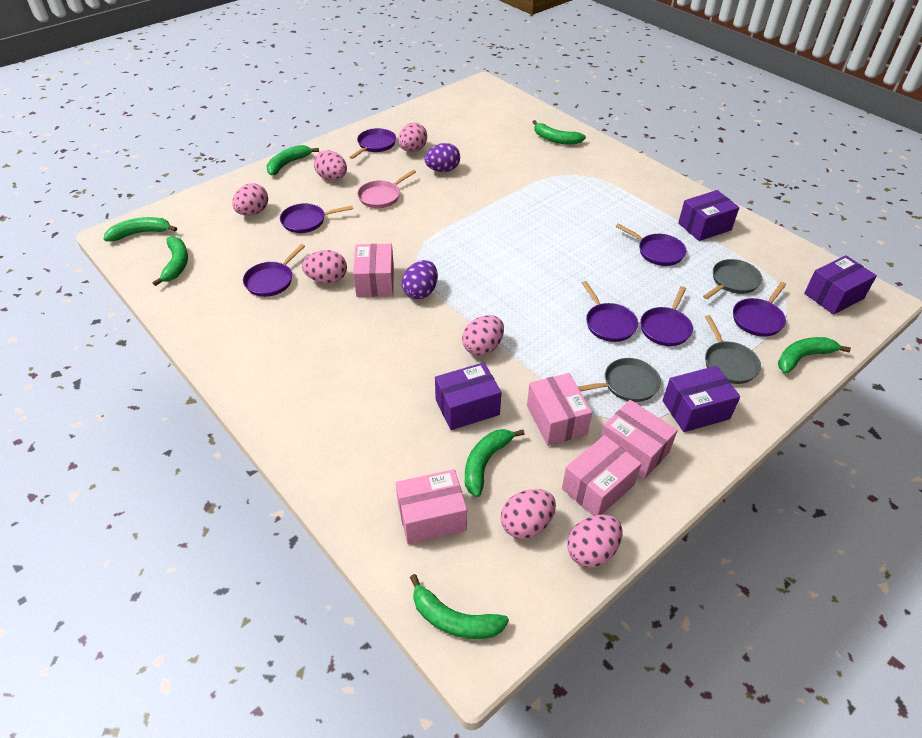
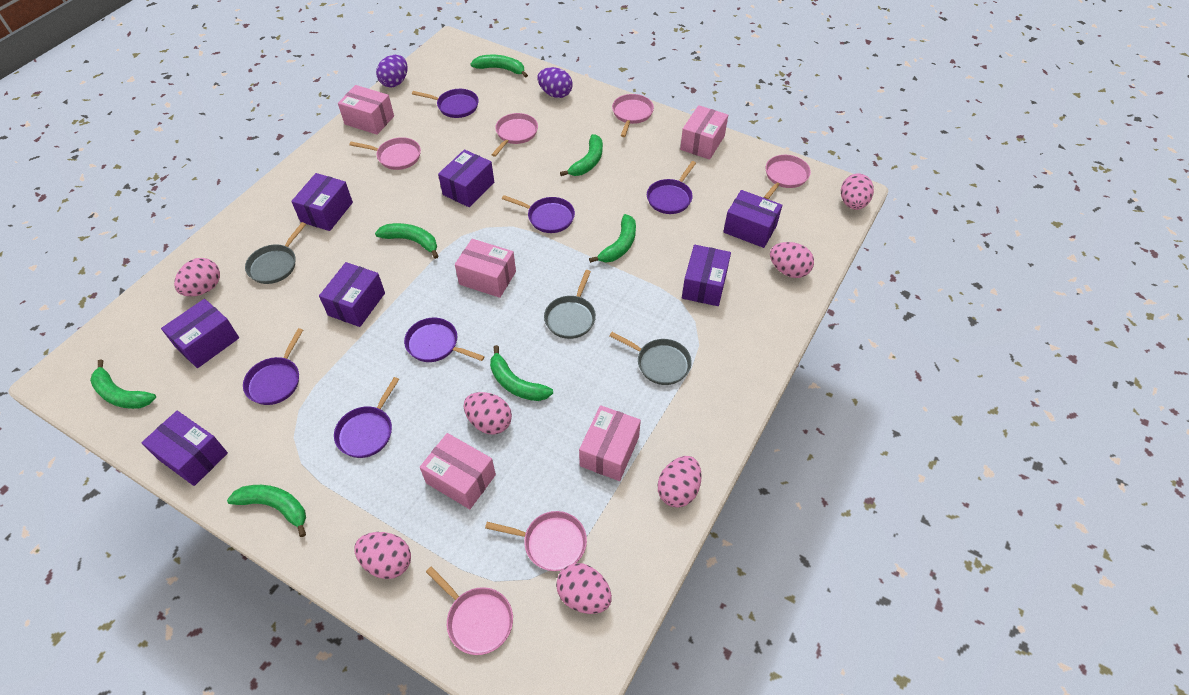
pink pan: [357,170,416,208] = 1 -> [349,137,421,170] [426,567,513,655] [485,511,587,571] [492,113,538,157] [612,94,654,137] [764,155,811,199] = 6
purple box: [435,362,502,430] [663,366,740,432] [678,190,739,241] [804,255,877,315] = 4 -> [141,411,228,486] [161,299,239,368] [291,173,353,231] [319,262,385,327] [438,149,494,207] [682,245,731,306] [723,190,782,248] = 7
purple pan: [243,244,305,297] [280,203,353,233] [350,128,396,159] [582,281,638,342] [616,224,686,266] [640,286,693,346] [733,282,786,337] = 7 -> [243,328,303,405] [334,377,399,458] [404,318,485,362] [412,89,479,118] [502,195,575,233] [647,161,696,214] = 6

